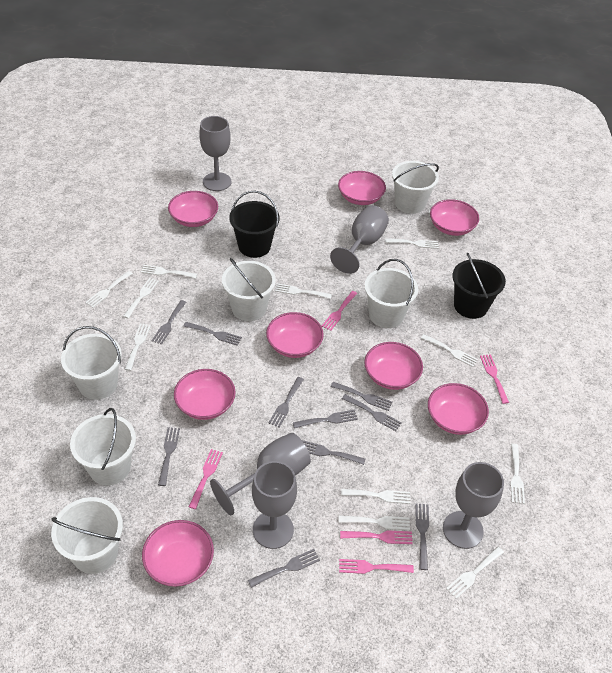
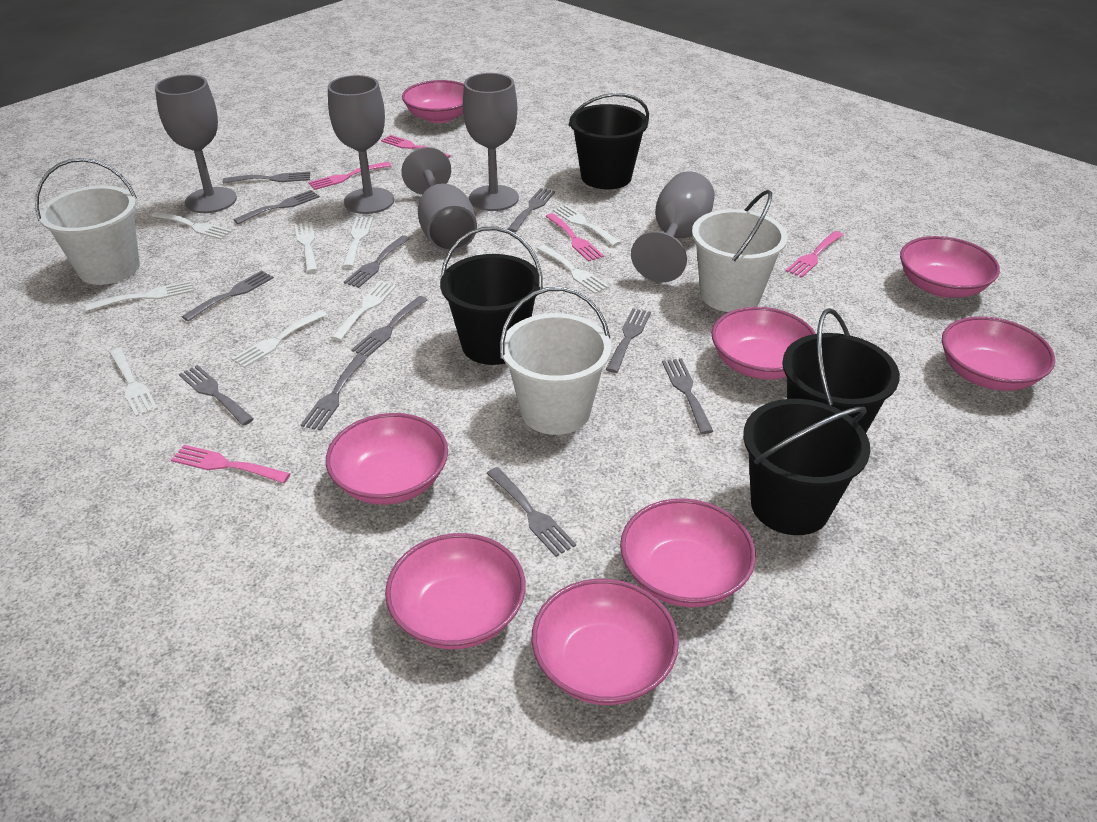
black bucket: [229,191,280,258] [453,253,506,319] = 2 -> [440,227,543,365] [568,93,649,189] [743,399,870,535] [782,308,900,433] = 4
grey fork: [151,300,186,345] [158,427,180,486] [183,322,242,346] [248,549,320,588] [269,377,304,428] [293,410,358,429] [302,440,365,465] [331,382,392,411] [342,394,402,431] [415,503,429,570] = 10 -> [179,365,254,426] [181,270,274,322] [223,172,310,184] [233,190,320,224] [301,354,368,431] [344,235,410,288] [351,296,427,357] [486,467,576,557] [508,188,555,232] [606,308,651,373] [662,358,713,434] = 11
white bucket: [51,497,123,574] [61,326,122,400] [70,408,136,485] [222,258,276,321] [364,259,418,328] [392,161,439,214] = 6 -> [35,158,140,285] [500,287,611,435] [692,190,788,312] = 3
white fork: [85,271,133,308] [123,278,159,319] [124,323,151,371] [141,265,197,278] [274,283,332,299] [339,515,410,530] [341,489,411,504] [385,238,439,249] [421,334,478,367] [446,547,504,599] [510,444,525,504] = 11 -> [85,281,194,311] [110,348,158,417] [151,211,232,239] [231,310,327,368] [294,222,318,273] [331,282,396,341] [343,217,373,268] [537,245,609,294] [553,205,621,246] = 9

